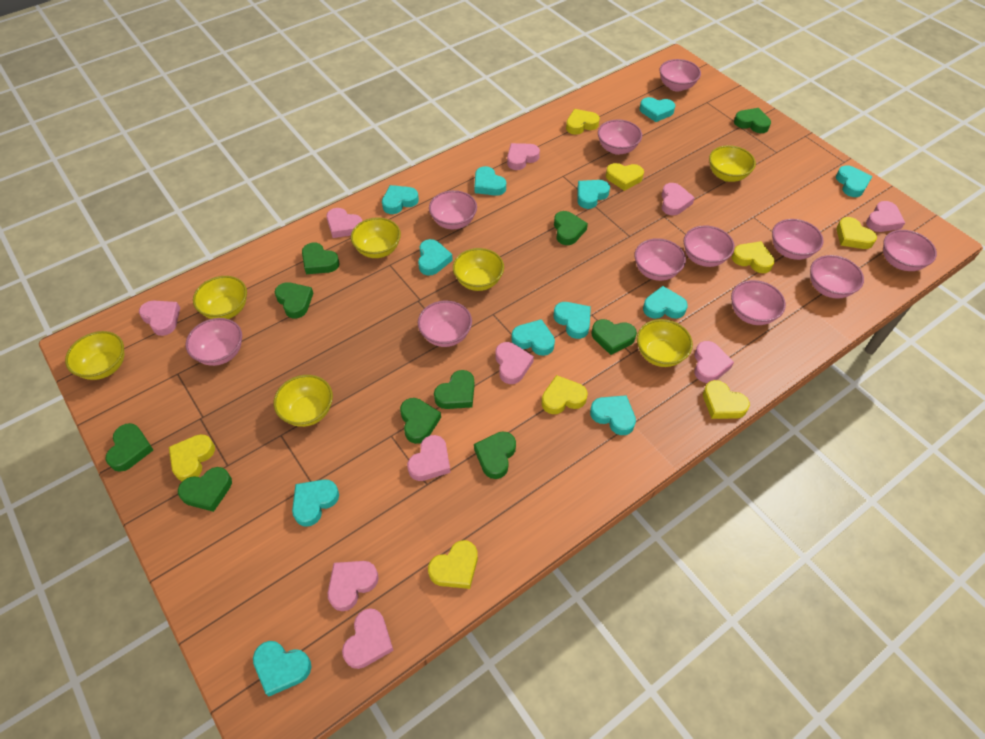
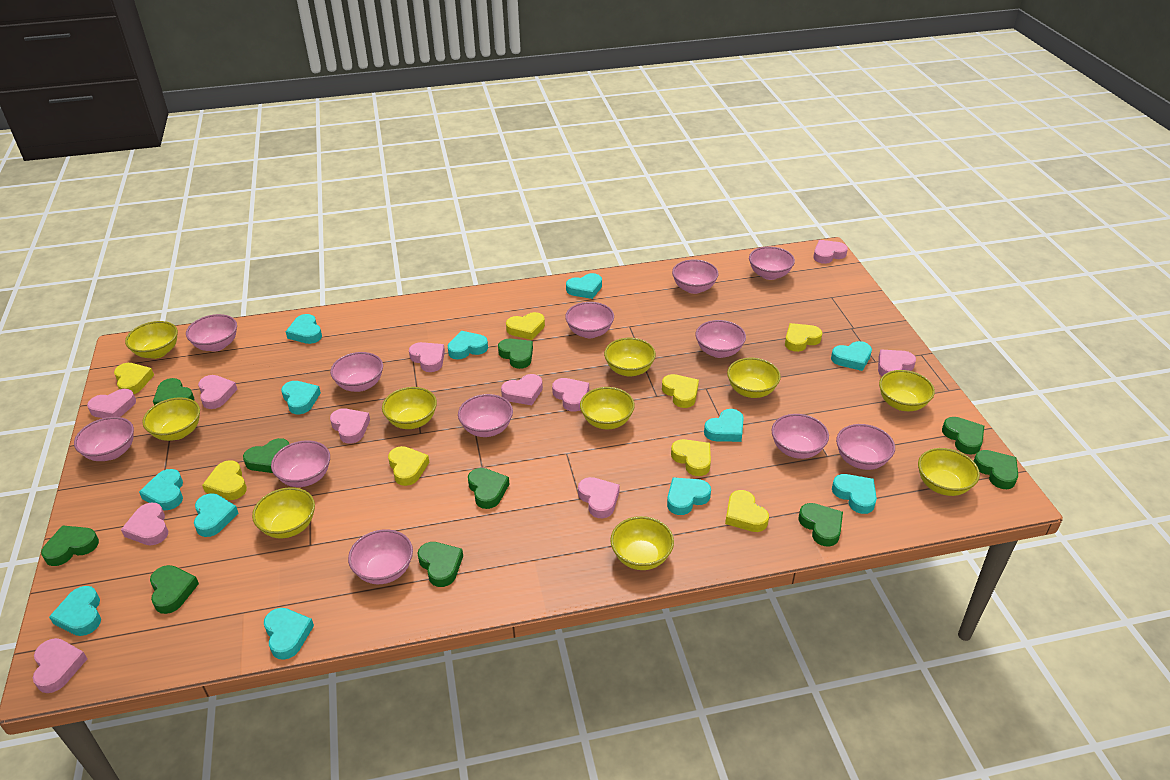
pink bowl: [185,318,242,366] [418,300,472,347] [429,190,477,229] [598,119,642,155] [634,238,686,281] [659,59,701,92] [684,226,735,267] [731,280,786,325] [772,219,824,260] [810,255,864,299] [883,230,937,271] = 11 -> [74,417,134,461] [186,314,237,352] [271,440,330,487] [330,352,383,392] [348,529,413,584] [458,394,513,437] [565,302,614,338] [672,260,719,294] [696,320,746,358] [749,246,795,280] [771,414,829,459] [836,424,895,470] = 12
pink heart: [139,300,180,336] [326,208,362,238] [328,561,379,611] [342,608,394,669] [407,435,451,481] [495,342,534,384] [507,143,540,170] [662,183,695,216] [694,341,734,383] [866,201,905,232] = 10 -> [33,638,87,693] [87,389,136,418] [121,503,168,545] [198,375,238,409] [330,408,370,444] [409,342,445,372] [501,374,543,405] [552,378,589,411] [578,477,620,518] [813,240,848,264] [878,350,916,376] = 11
yellow bowl: [65,331,124,380] [193,276,247,319] [274,375,333,427] [351,217,401,258] [453,248,504,291] [637,319,693,367] [709,145,756,182] = 7 -> [125,321,178,359] [142,397,200,441] [252,487,315,538] [382,387,437,429] [580,387,635,429] [604,338,656,377] [610,516,674,570] [727,358,781,398] [879,370,935,411] [918,448,980,496] = 10

